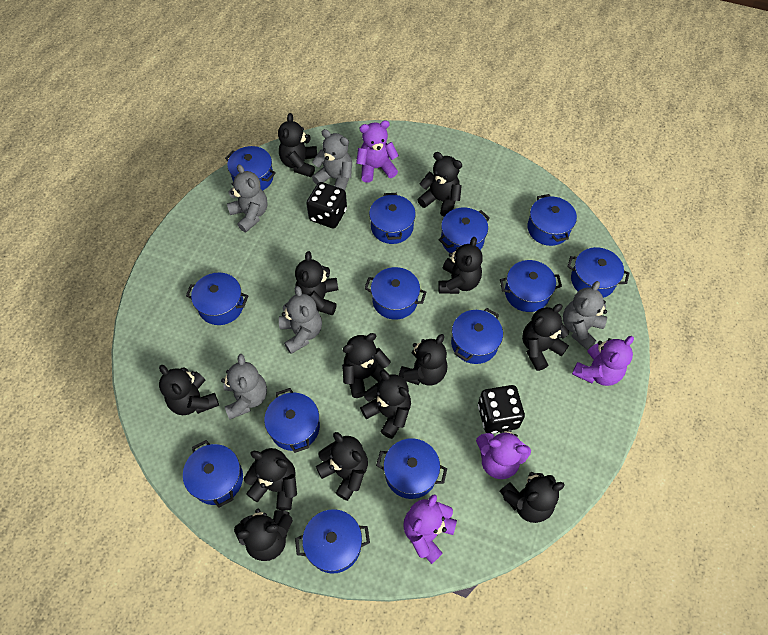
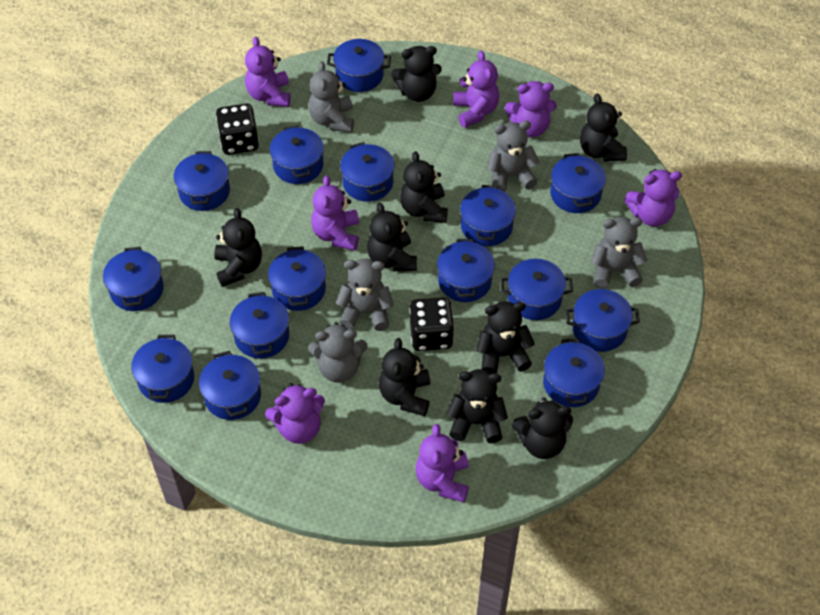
black teddy bear: [159,365,219,415] [234,509,293,561] [243,448,297,511] [278,113,317,177] [295,251,338,315] [316,432,368,501] [342,333,391,398] [360,370,411,439] [399,334,448,386] [418,152,462,217] [438,237,483,294] [500,472,565,523] [522,304,569,371] = 13 -> [214,208,262,287] [367,203,417,271] [379,338,430,416] [391,46,442,102] [400,151,448,223] [446,369,508,443] [476,301,535,374] [512,397,573,459] [580,93,627,162] = 9
blue pot: [183,440,243,508] [186,273,248,325] [225,146,276,190] [264,388,320,453] [295,509,370,574] [364,267,426,320] [369,193,416,244] [376,438,448,499] [438,208,490,253] [451,308,503,364] [500,260,562,312] [527,194,577,246] [567,247,629,298] = 13 -> [103,247,164,311] [131,335,194,403] [174,151,230,211] [199,351,261,420] [230,292,289,359] [268,246,326,311] [269,125,324,184] [327,39,391,92] [340,142,395,202] [437,239,495,302] [460,185,516,246] [500,259,573,320] [543,339,605,407] [550,153,606,213] [565,289,640,352] = 15
purple teddy bear: [356,120,399,183] [403,494,457,564] [476,428,531,479] [572,336,634,386] = 4 -> [245,37,291,107] [265,383,325,444] [311,176,359,251] [416,424,469,502] [453,51,499,128] [505,81,557,137] [624,169,682,226] = 7

